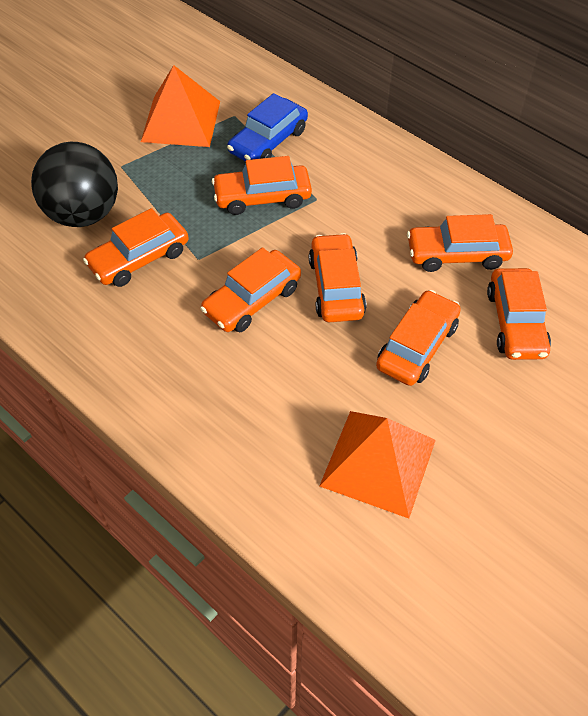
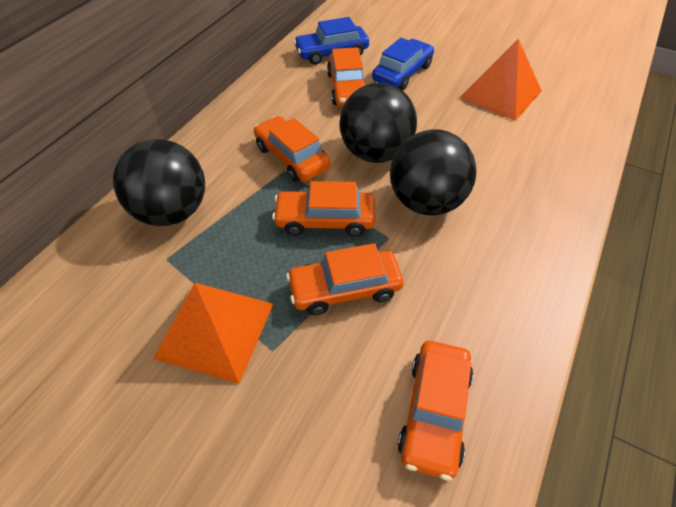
black ball: [31,142,118,227] = 1 -> [113,139,205,226] [339,83,417,163] [390,129,477,216] = 3
blue car: [227,93,308,161] = 1 -> [293,17,369,65] [372,38,434,90] = 2
orange car: [83,208,189,287] [200,247,301,332] [212,156,312,215] [309,233,366,322] [376,290,461,386] [407,214,513,272] [487,268,551,360] = 7 -> [254,116,331,182] [272,181,376,237] [286,243,404,315] [327,47,365,106] [398,341,473,481] = 5

